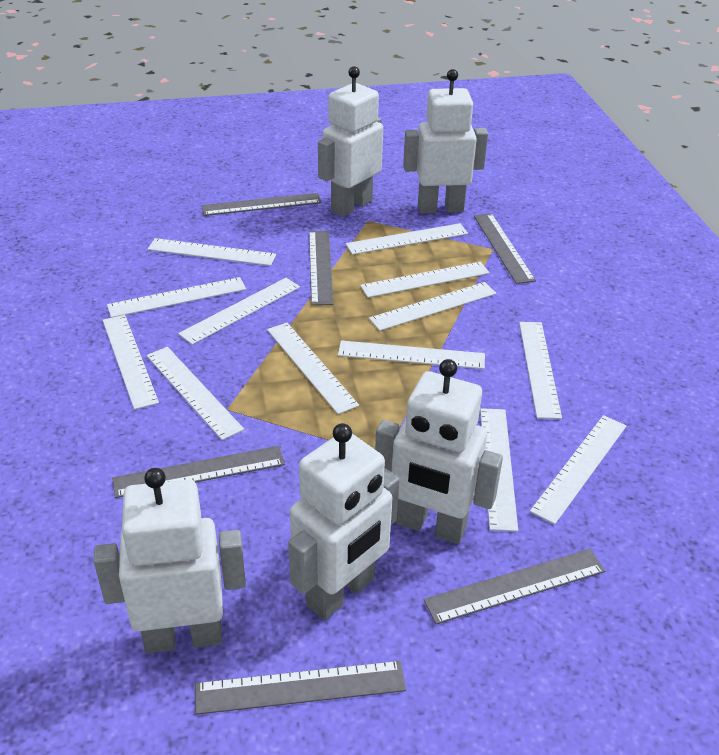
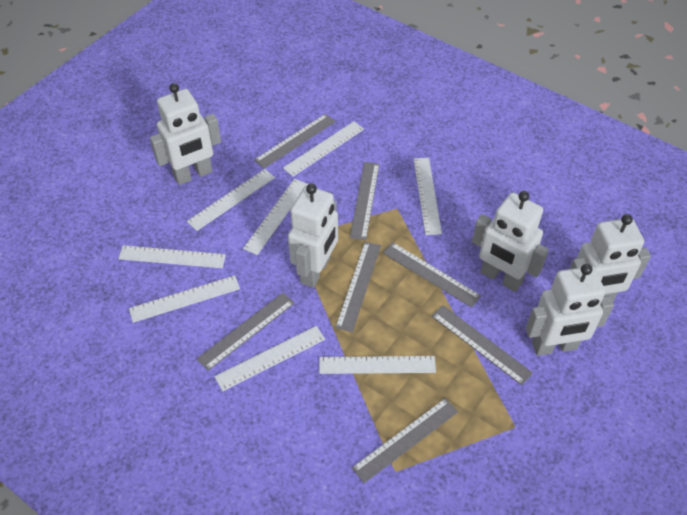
grey ruler: [112,446,285,498] [195,661,406,715] [201,193,322,216] [309,231,333,306] [424,549,605,625] [474,213,536,284] = 6 -> [197,293,295,371] [254,114,335,169] [335,242,381,332] [350,162,380,240] [352,398,458,483] [383,242,481,308] [432,305,533,385] = 7
white ruler: [103,315,159,410] [107,277,246,318] [147,347,244,440] [148,238,276,266] [178,278,300,345] [267,323,359,414] [338,340,485,369] [346,223,468,255] [360,262,489,298] [369,282,497,331] [480,408,518,532] [519,322,562,419] [530,415,626,525] = 13 -> [118,245,226,268] [129,275,240,323] [187,169,275,231] [214,326,325,391] [243,179,308,255] [283,121,364,177] [319,356,436,374] [414,158,442,235] = 8

